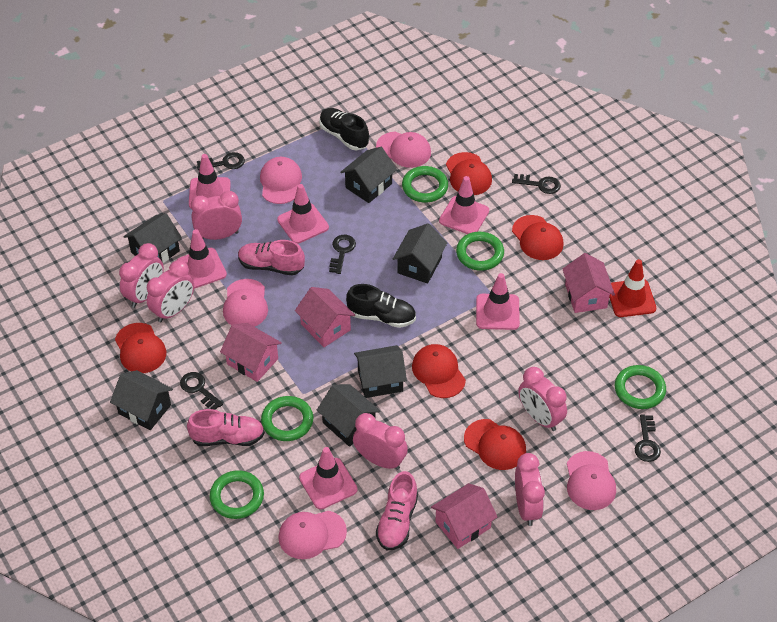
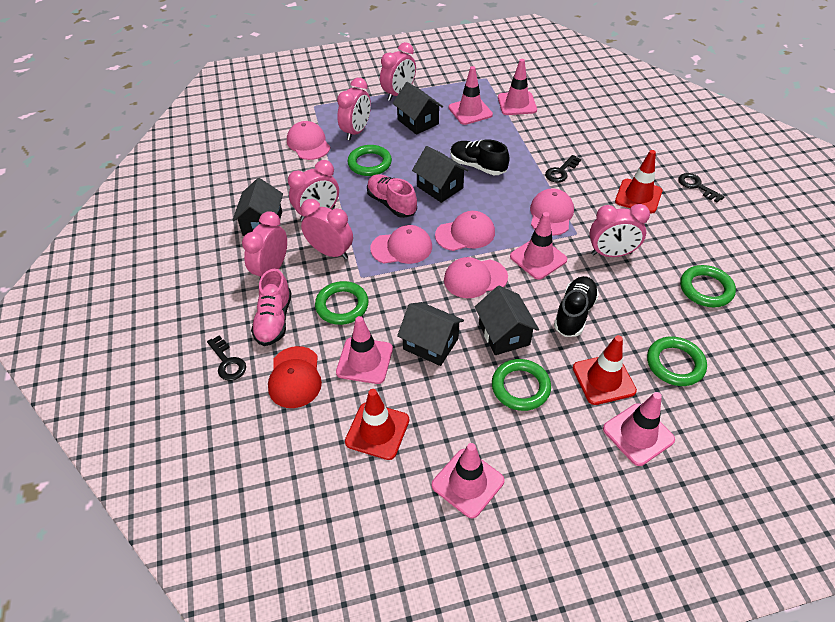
black house: [110,370,173,430] [123,213,182,263] [317,384,381,447] [340,147,397,203] [354,345,407,398] [393,223,447,284] = 6 -> [232,178,283,236] [393,82,443,135] [397,302,464,366] [412,146,469,203] [475,286,539,355] = 5
black key: [180,372,223,410] [197,152,245,170] [329,235,356,274] [512,174,561,194] [635,414,661,462] = 5 -> [207,335,246,381] [545,155,581,183] [678,173,724,203] = 3
pink house: [220,323,282,382] [295,287,355,347] [431,483,497,549] [563,253,615,313] = 4 -> none = 0
pink shoe: [187,409,265,446] [238,240,305,276] [376,471,418,550] = 3 -> [251,269,292,346] [367,174,417,218] = 2
red cap: [115,323,166,373] [412,344,466,398] [446,152,492,195] [464,419,526,470] [512,215,564,260] = 5 -> [268,346,322,408] = 1
red traffic cone: [609,259,656,317] = 1 -> [345,389,409,460] [573,335,637,405] [615,150,662,214] = 3

